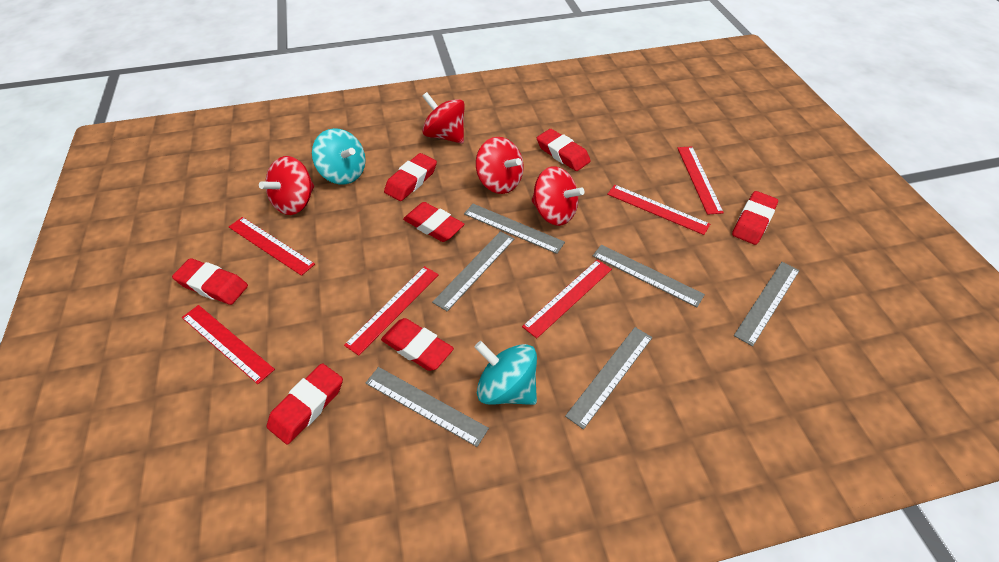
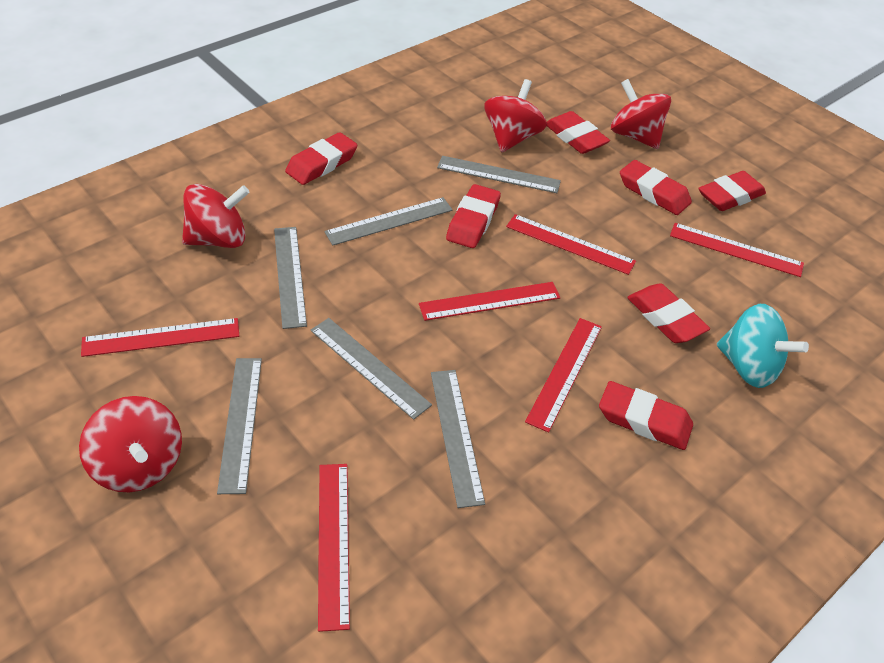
turquoise spinning top: [312,128,366,184] [475,341,537,405] = 2 -> [717,304,809,388] = 1

